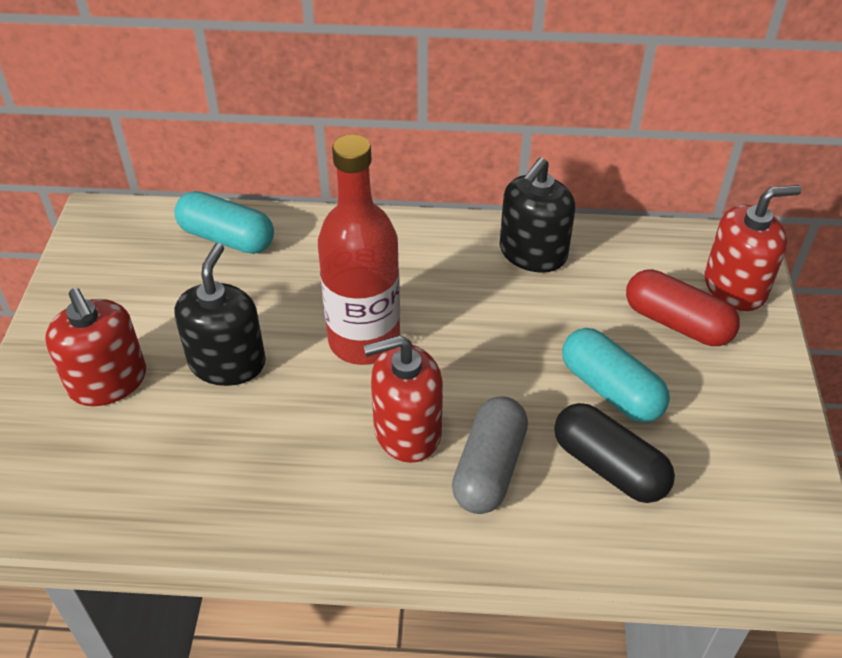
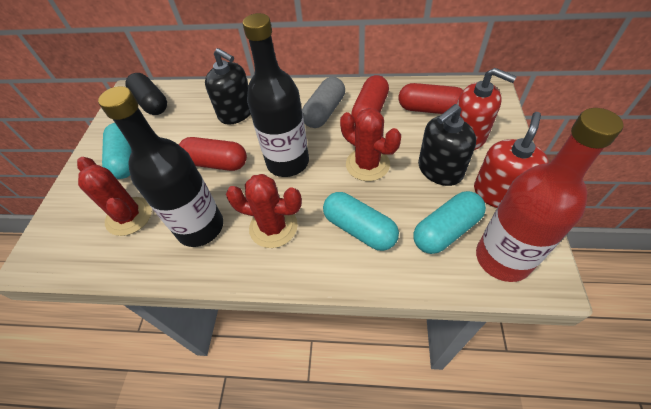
black bottle: none = 0 -> [98,86,223,247] [243,13,309,177] = 2
red cactus: none = 0 -> [77,157,152,236] [226,174,302,248] [340,108,401,181] = 3
red capsule: [626,269,740,346] = 1 -> [179,137,247,171] [351,75,389,123] [399,83,463,114] = 3
red soap dispenser: [45,288,146,406] [363,335,443,463] [705,185,801,311] = 3 -> [457,68,517,150] [474,112,549,208] = 2
turquoise capsule: [174,191,274,254] [562,328,670,423] = 2 -> [102,123,132,179] [323,192,399,251] [413,191,486,254] = 3

